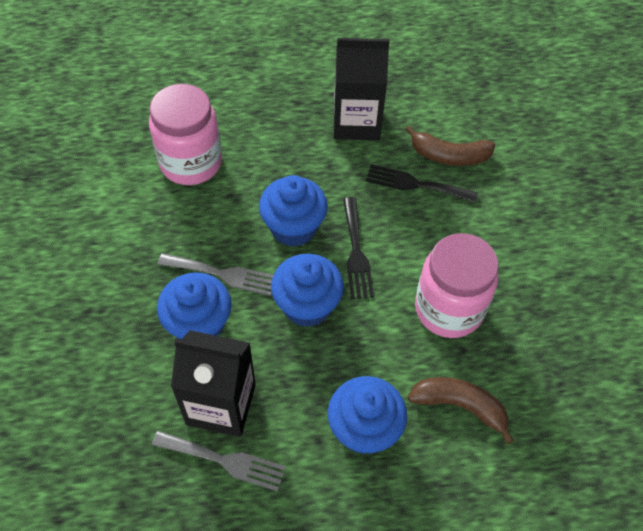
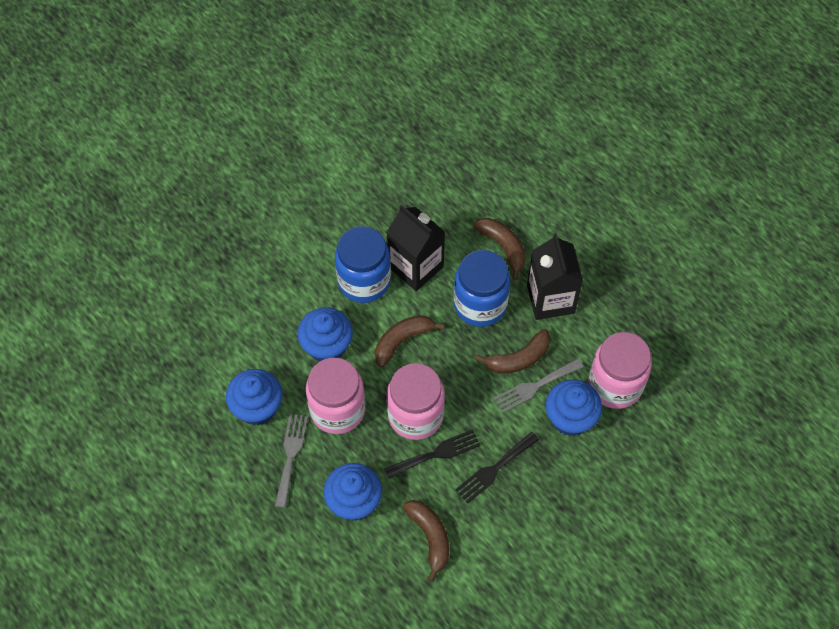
blue jar: none = 0 -> [335,226,391,303] [454,250,510,327] = 2
brown banana: [405,125,495,166] [407,377,514,444] = 2 -> [375,315,445,367] [402,500,449,582] [473,218,526,280] [475,329,550,373] = 4
pink jar: [149,84,222,185] [415,233,499,338] = 2 -> [306,358,365,434] [387,363,445,440] [588,332,652,409] = 3

